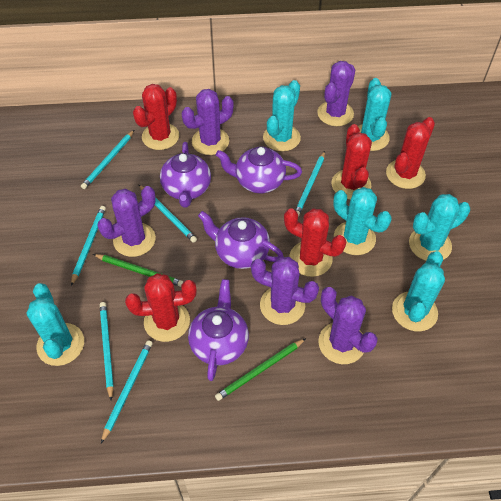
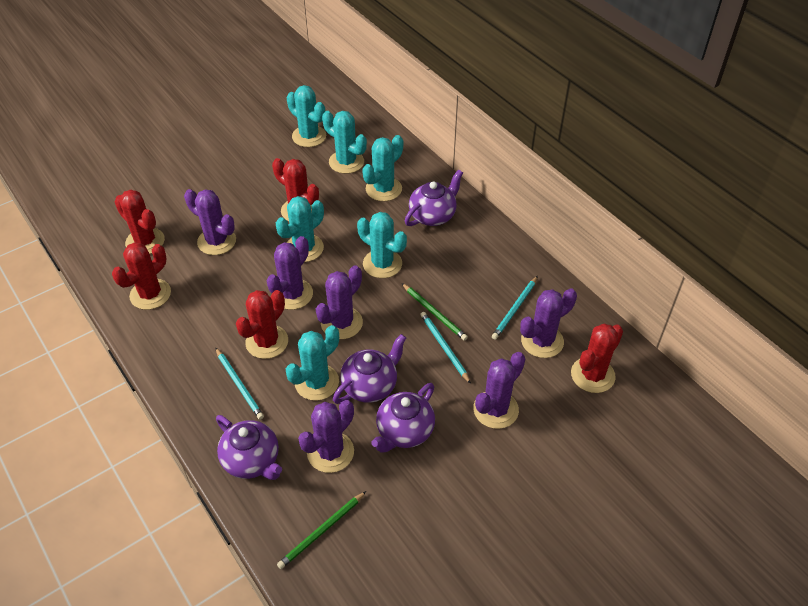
purple cactus: [98,186,156,257] [182,89,234,155] [251,257,319,325] [317,61,356,126] [318,287,378,364] = 5 -> [184,189,236,255] [266,236,313,310] [298,400,354,473] [316,265,363,339] [473,352,525,429] [520,288,577,358] = 6
turquoise pencil: [71,206,106,286] [81,130,134,189] [100,302,114,401] [101,340,153,443] [139,185,197,243] [295,151,325,217] = 6 -> [216,348,264,420] [420,312,471,384] [492,276,538,340] = 3

